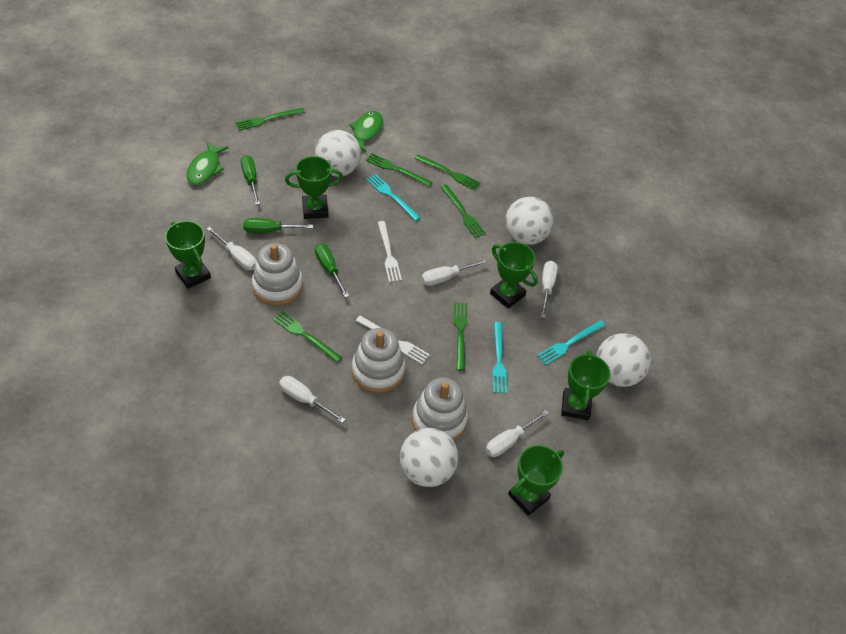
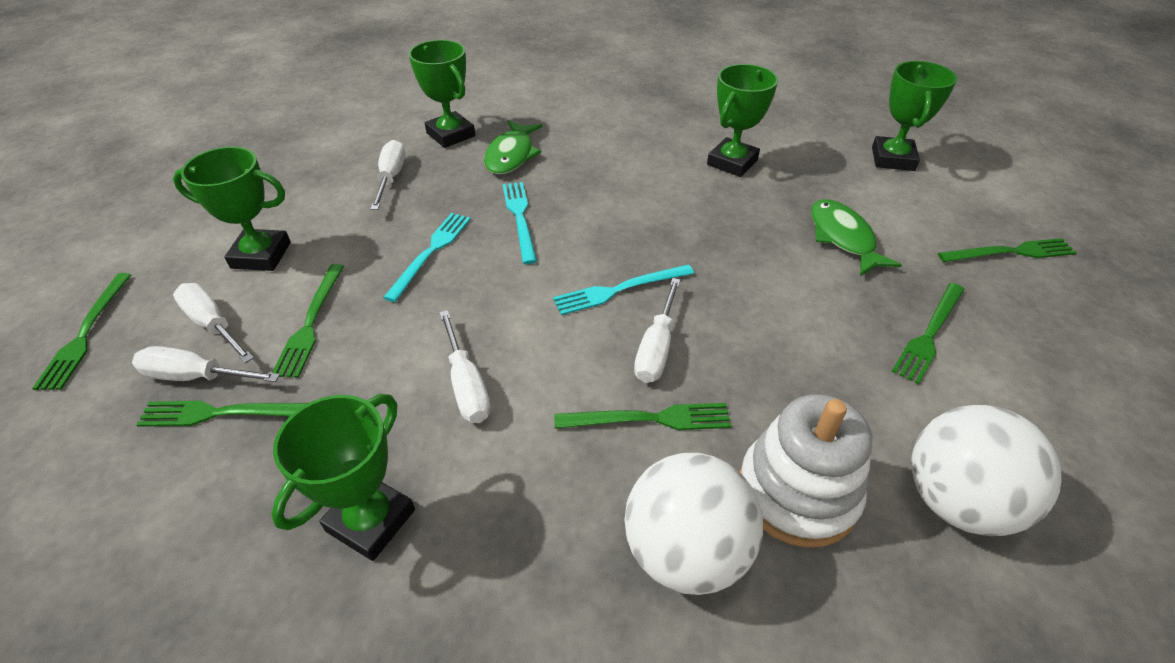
green screwdriver: [241,155,260,205] [243,218,313,233] [315,243,349,298] = 3 -> none = 0
white ball: [315,130,361,177] [400,428,458,487] [505,197,554,245] [597,333,651,387] = 4 -> [625,453,763,595] [911,405,1061,536] = 2
white fork: [356,315,430,364] [378,221,402,282] = 2 -> none = 0
white stacking toy: [252,243,303,306] [352,328,406,393] [412,378,468,441] = 3 -> [740,394,873,548] = 1

